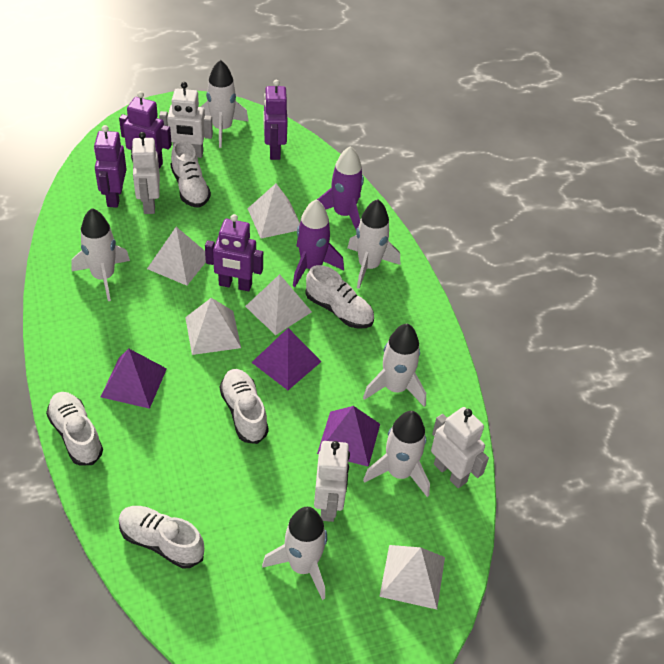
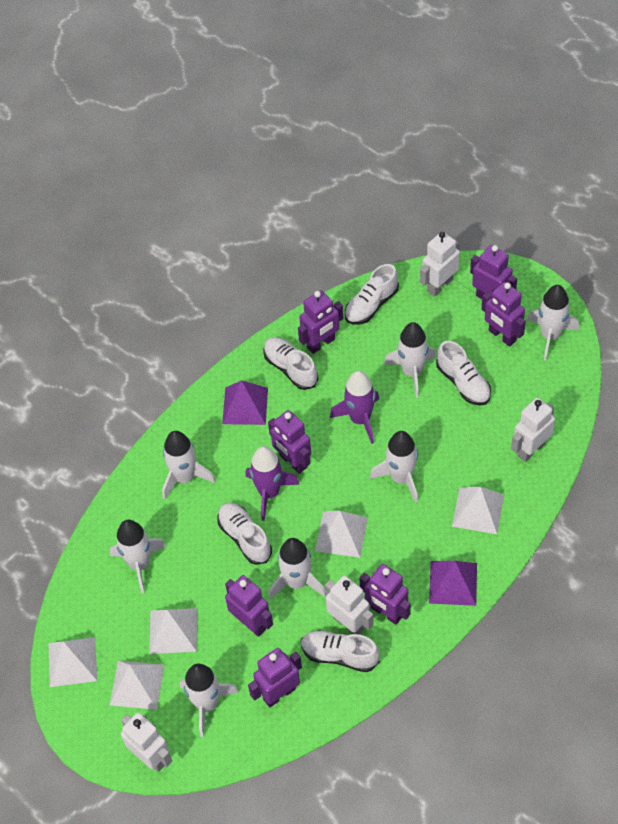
purple pyramid: [101,348,167,409] [251,328,322,390] [317,406,380,467] = 3 -> [222,380,268,425] [429,561,477,606] = 2
purple robot: [94,125,127,208] [119,91,172,169] [205,214,263,291] [263,80,288,160] = 4 -> [225,575,273,637] [248,648,302,708] [268,410,311,474] [298,290,343,354] [359,564,411,625] [470,245,517,299] [481,282,526,347] = 7
white rocket: [71,208,130,301] [201,60,249,148] [262,507,327,600] [348,199,400,289] [363,323,426,407] [363,411,430,497] = 6 -> [110,520,167,594] [162,431,216,500] [180,664,239,737] [269,538,326,599] [370,431,418,503] [384,322,437,398] [527,285,579,360] = 7

